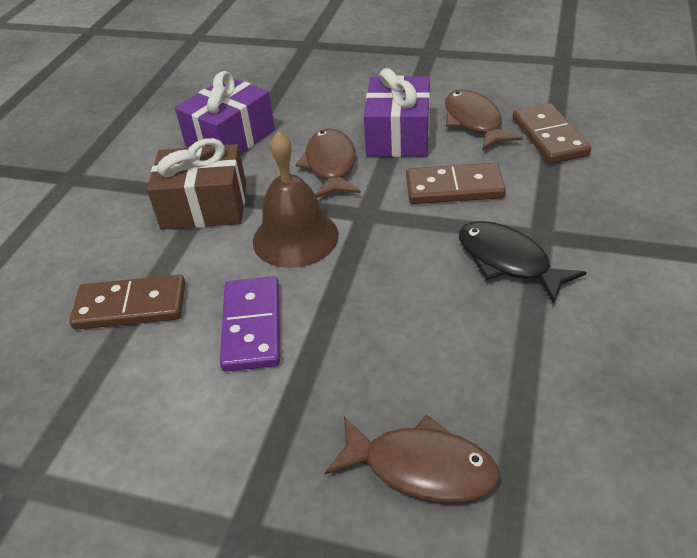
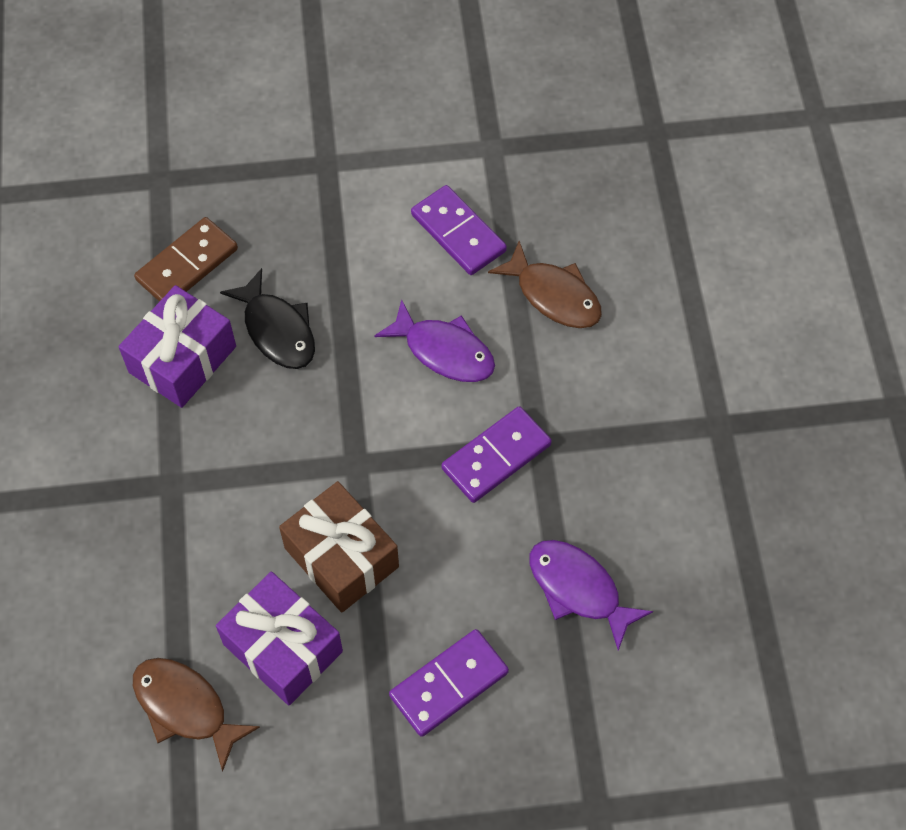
brown bell: [253,131,339,268] = 1 -> none = 0
brown domino: [69,275,186,330] [406,163,506,204] [513,103,591,164] = 3 -> [134,217,238,302] = 1
brown fish: [295,129,361,198] [324,415,500,503] [445,89,523,151] = 3 -> [133,658,260,772] [488,241,602,328] = 2
purple domino: [220,276,280,372] = 1 -> [389,629,509,737] [411,185,507,275] [442,406,552,503] = 3
purple fish: none = 0 -> [374,299,495,382] [529,540,653,651] = 2

